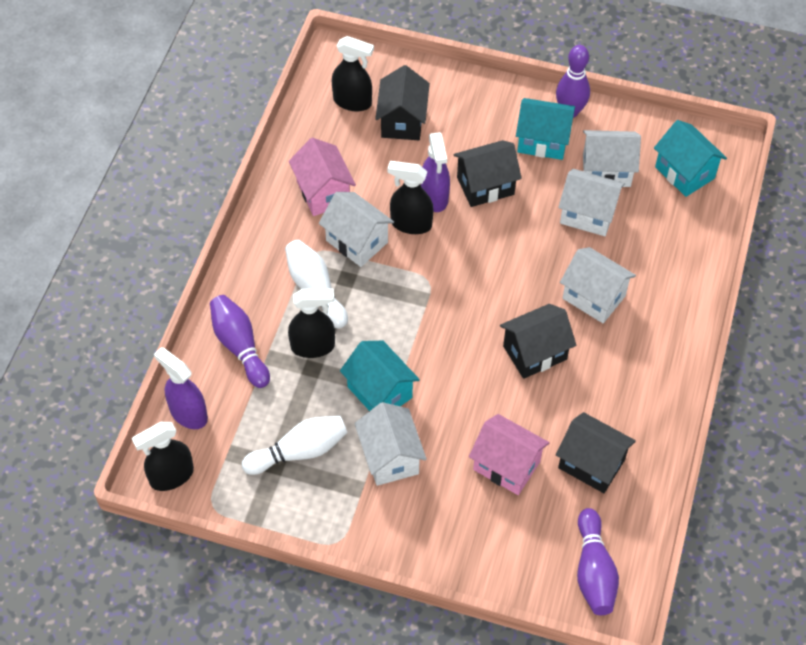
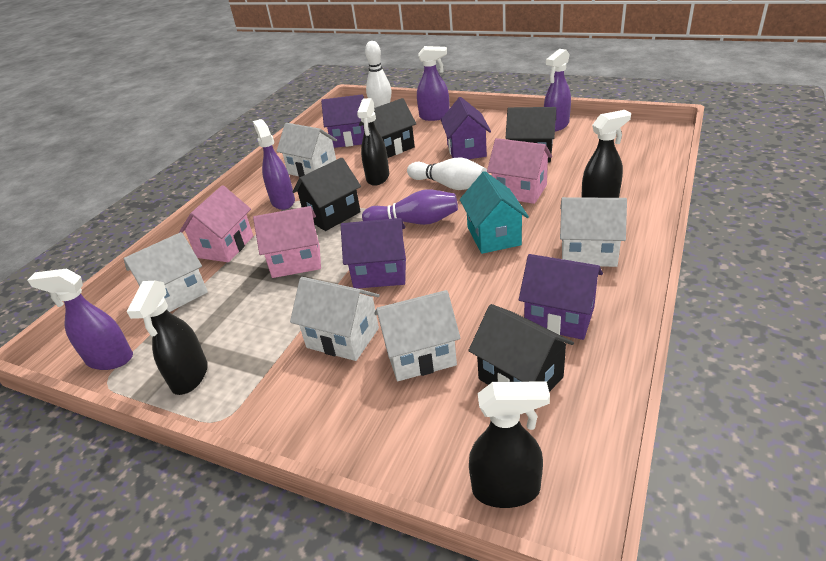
pink house: [289,138,356,216] [469,414,549,495] = 2 -> [179,185,253,262] [253,206,321,278] [487,138,552,204] = 3
purple bowling pin: [210,295,270,388] [556,45,590,118] [577,508,619,615] = 3 -> [362,189,458,225] = 1
purple house: none = 0 -> [321,94,364,148] [341,218,406,289] [441,97,491,159] [519,254,603,340] = 4
purple spray bottle: [154,347,208,429] [421,132,450,212] = 2 -> [27,269,133,370] [253,119,295,210] [417,46,450,121] [544,49,571,132] = 4
turquoise house: [340,341,420,411] [516,98,575,160] [654,120,727,197] = 3 -> [460,171,529,254] = 1

